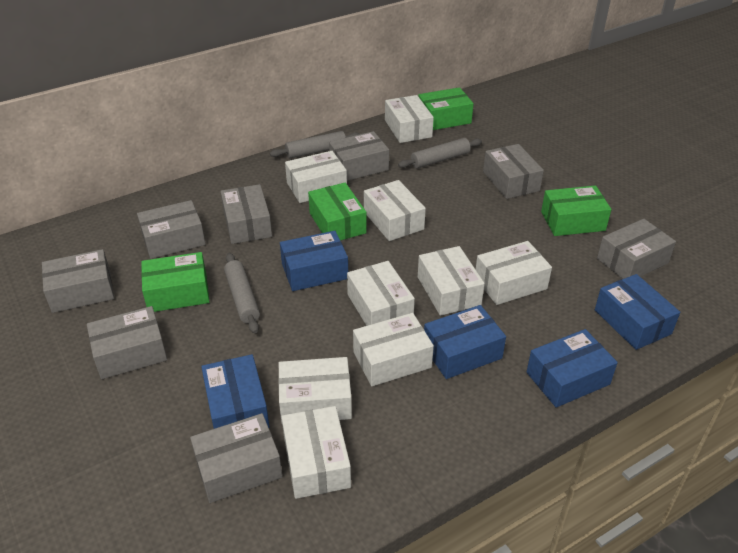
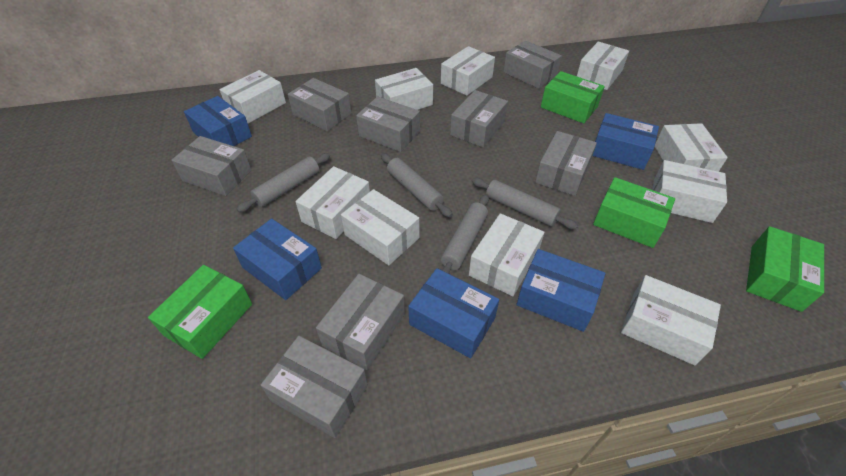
grey rolling pin: [224,253,260,333] [270,131,360,158] [398,138,482,168] = 3 -> [237,153,330,212] [381,153,452,217] [441,194,489,274] [472,178,578,229] = 4
white box: [278,357,352,422] [281,406,351,499] [285,151,347,203] [347,261,415,326] [353,313,434,386] [364,180,426,241] [385,95,434,143] [418,246,485,316] [476,241,552,305] = 9 -> [219,70,286,124] [295,166,370,239] [341,189,420,265] [375,68,433,110] [441,46,495,96] [469,213,545,296] [577,41,629,90] [621,275,721,365] [653,160,727,223] [654,123,728,172] = 10

